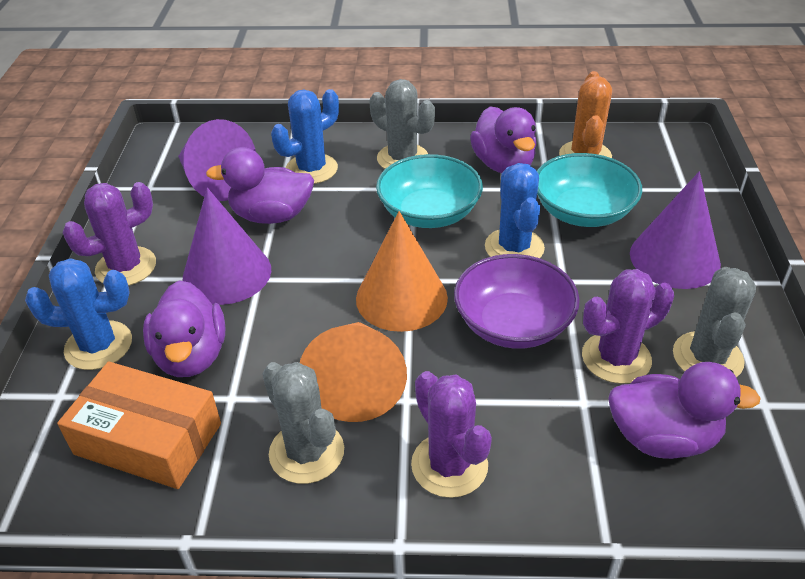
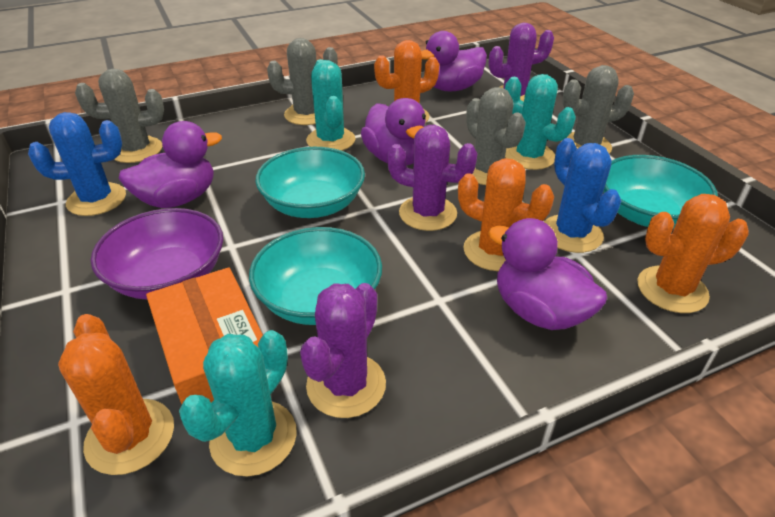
blue cactus: [25,258,132,370] [271,89,339,184] [485,163,545,258] = 3 -> [28,112,126,216] [544,138,621,253] = 2
grey cactus: [262,362,344,484] [369,79,435,169] [673,267,756,377] = 3 -> [75,69,164,163] [267,38,338,125] [466,87,526,185] [561,65,634,153] = 4
orange cactus: [559,71,612,158] = 1 -> [58,314,174,475] [374,40,440,123] [458,158,554,271] [638,194,749,313] = 4
orange cone: [300,322,407,422] [356,211,448,332] = 2 -> none = 0
purple cone: [178,119,256,201] [183,188,271,305] [630,171,721,289] = 3 -> none = 0
turquoise bowl: [376,154,483,228] [537,153,642,227] = 2 -> [249,227,382,325] [255,147,365,218] [603,155,718,227] = 3
turquoise cactus: none = 0 -> [179,330,297,477] [306,59,355,151] [505,74,576,170] = 3

